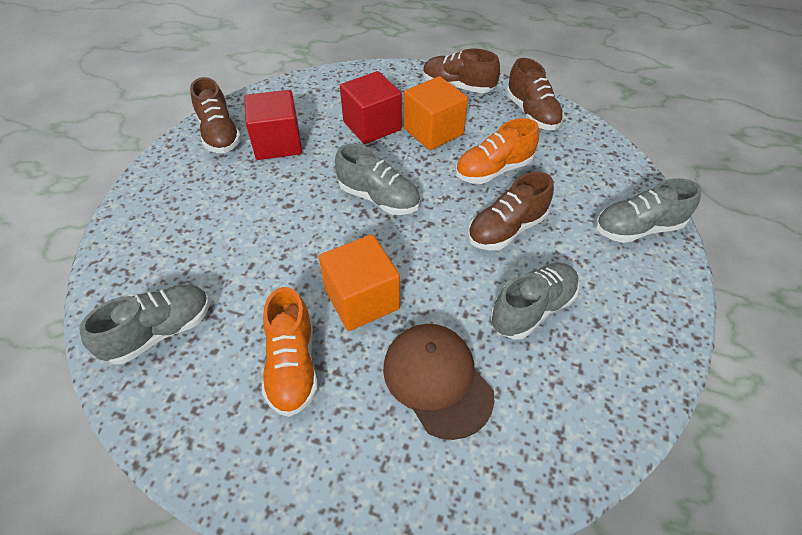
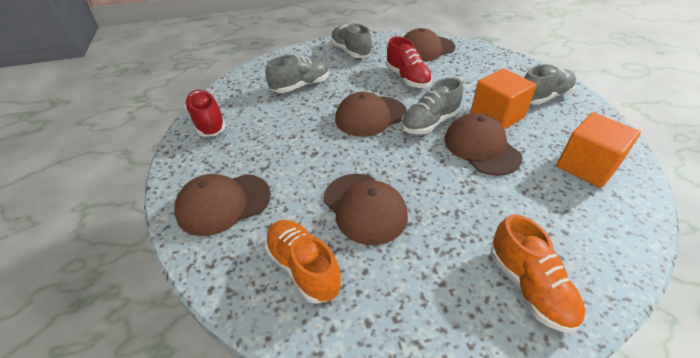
brown cap: [383,324,495,440] = 1 -> [174,174,271,236] [323,174,408,245] [335,92,407,137] [403,28,455,62] [444,113,523,176] = 5
brown shoe: [190,77,241,153] [423,49,500,93] [468,172,554,250] [506,58,564,130] = 4 -> none = 0
red cube: [244,90,302,160] [340,71,402,144] = 2 -> none = 0
red shoe: none = 0 -> [184,90,226,137] [386,36,432,88] = 2

